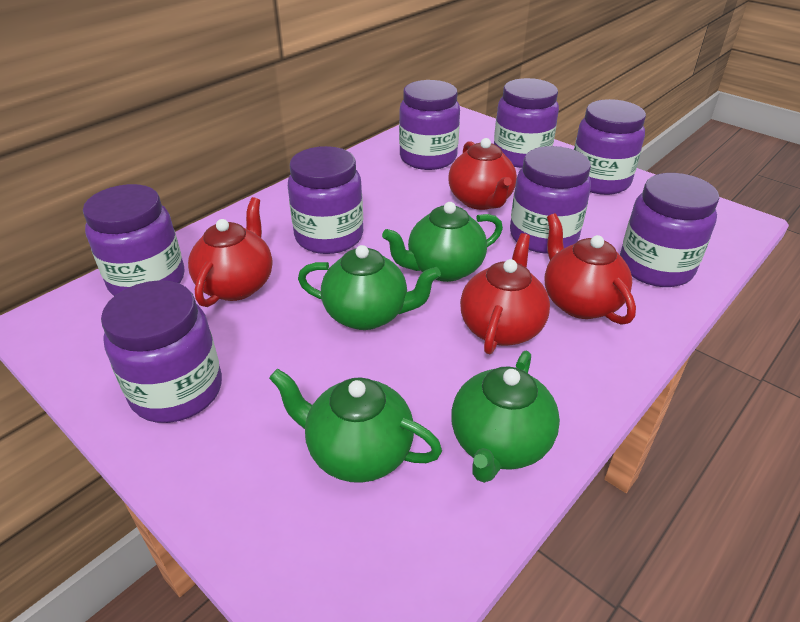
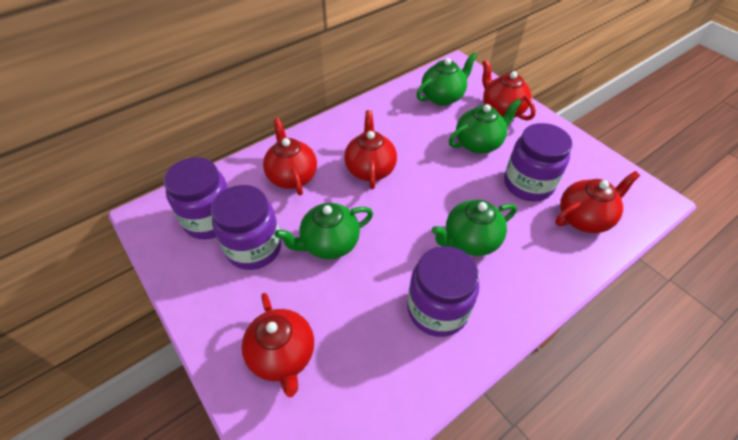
purple jar: [83,184,185,296] [101,280,222,423] [288,146,363,254] [399,80,460,170] [494,78,559,168] [510,146,591,254] [574,99,646,195] [620,173,719,287] = 8 -> [164,157,228,239] [211,185,282,270] [407,246,479,337] [504,123,572,202] = 4
red teapot: [188,197,272,307] [448,138,517,210] [460,233,550,354] [544,214,636,325] = 4 -> [242,293,314,397] [263,118,317,195] [344,110,397,189] [482,60,536,121] [555,171,640,233] = 5

